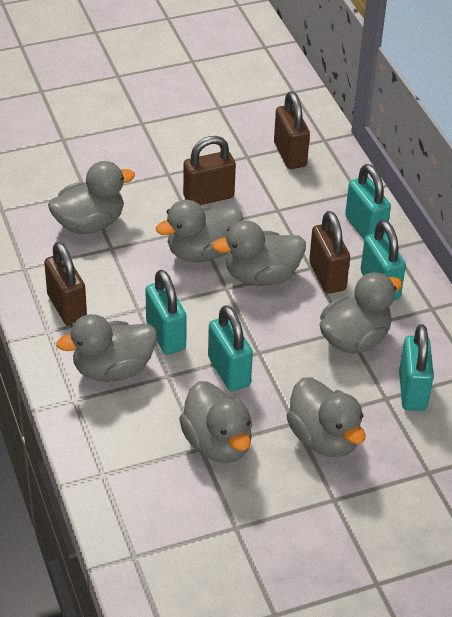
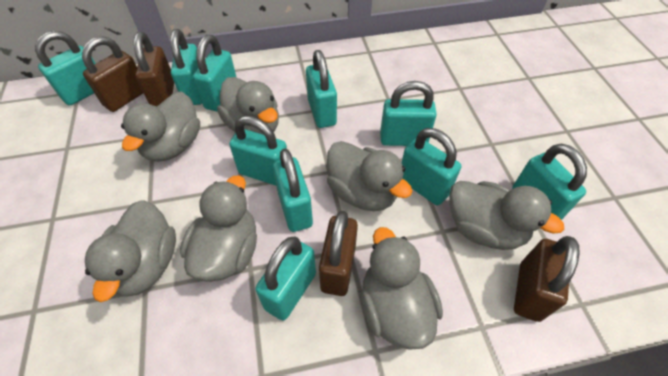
turquoise padlock: [145,270,187,355] [208,305,253,391] [345,164,391,239] [361,220,406,300] [399,324,434,411] = 5 -> [35,31,96,105] [170,29,202,105] [193,35,237,112] [229,116,287,186] [255,237,316,320] [273,149,313,232] [306,50,337,128] [380,81,437,146] [402,128,461,205] [512,143,587,220] = 10

